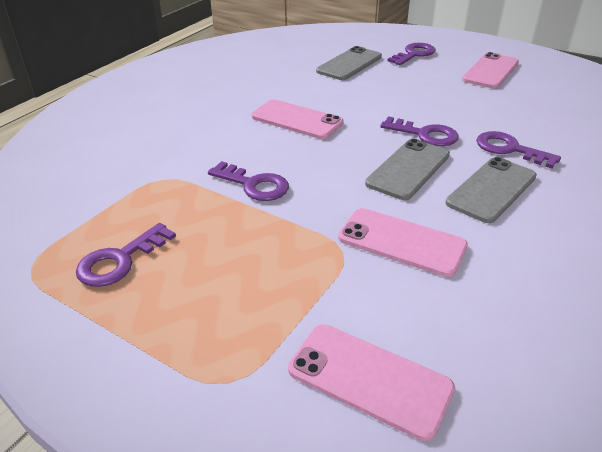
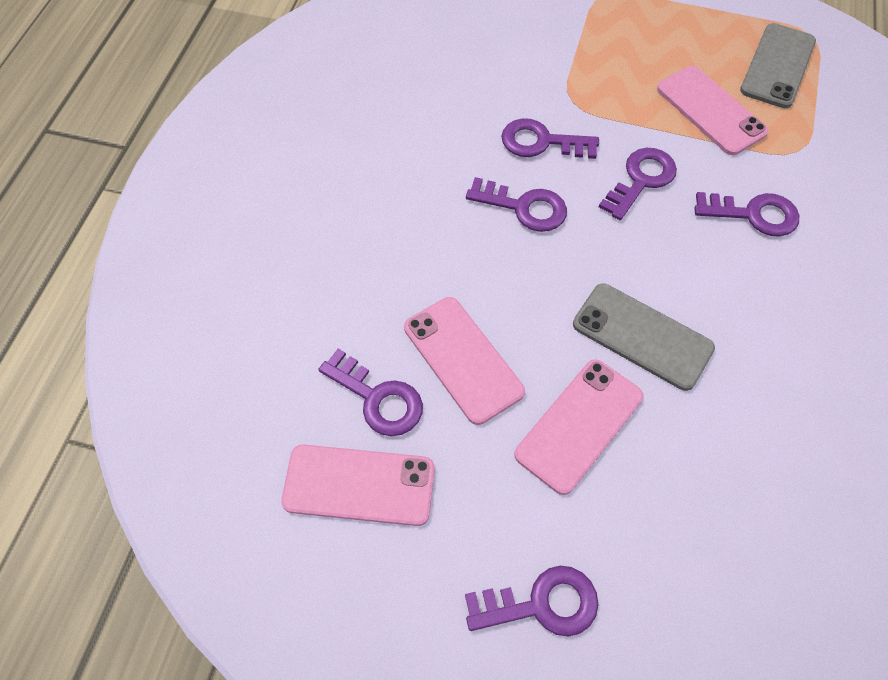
grey phone: [316,46,382,80] [365,139,450,200] [445,157,537,223] = 3 -> [573,284,715,391] [740,23,816,108] = 2
purple key: [76,223,176,287] [208,161,289,201] [380,116,459,146] [387,43,436,65] [476,131,561,168] = 5 -> [318,349,423,436] [465,566,599,637] [466,177,567,232] [501,118,599,159] [599,148,677,220] [694,192,799,237] = 6

